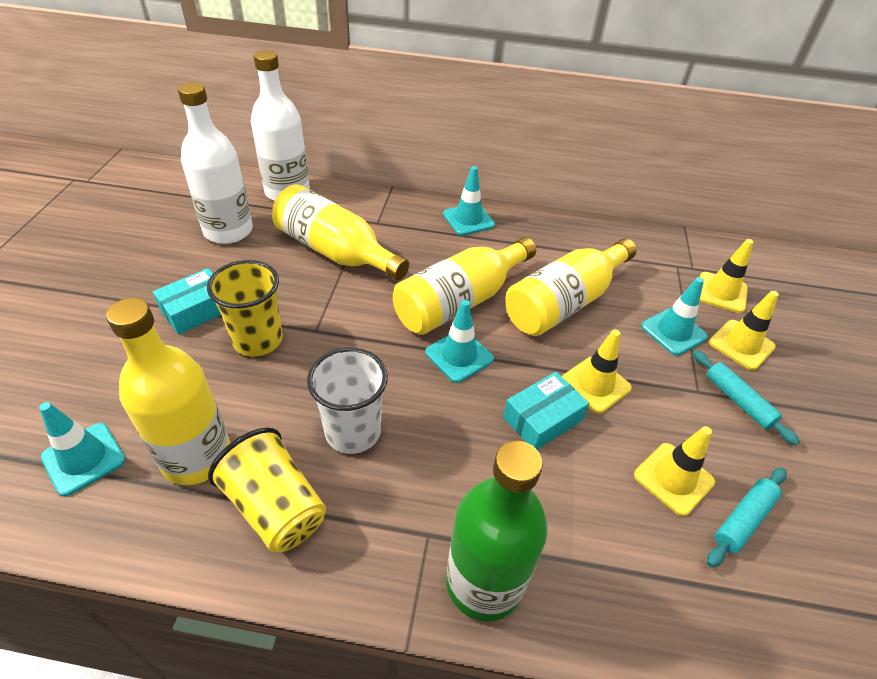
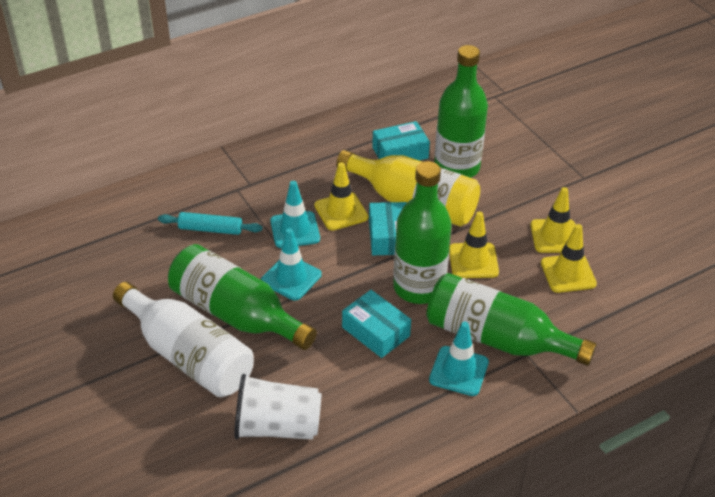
green bottle: [446,441,547,622] = 1 -> [168,244,317,350] [393,161,452,304] [427,273,597,366] [434,45,488,178] = 4
turquoise box: [153,268,221,335] [503,372,589,450] = 2 -> [342,290,411,358] [369,202,407,255] [372,121,430,161] = 3
turquoise rolling pin: [693,350,800,445] [707,468,787,568] = 2 -> [158,212,263,235] = 1
turquoise traffic cone: [39,402,126,496] [425,300,494,383] [443,166,495,236] [641,277,708,356] = 4 -> [261,228,322,300] [270,181,320,248] [429,322,489,396] = 3
white bottle: [178,82,253,244] [251,50,310,201] = 2 -> [113,282,254,397] = 1
yellow bottle: [106,298,230,485] [272,184,409,280] [393,237,536,335] [506,239,637,336] = 4 -> [336,150,480,226] = 1
yellow cup: [207,260,283,357] [208,428,326,552] = 2 -> none = 0

